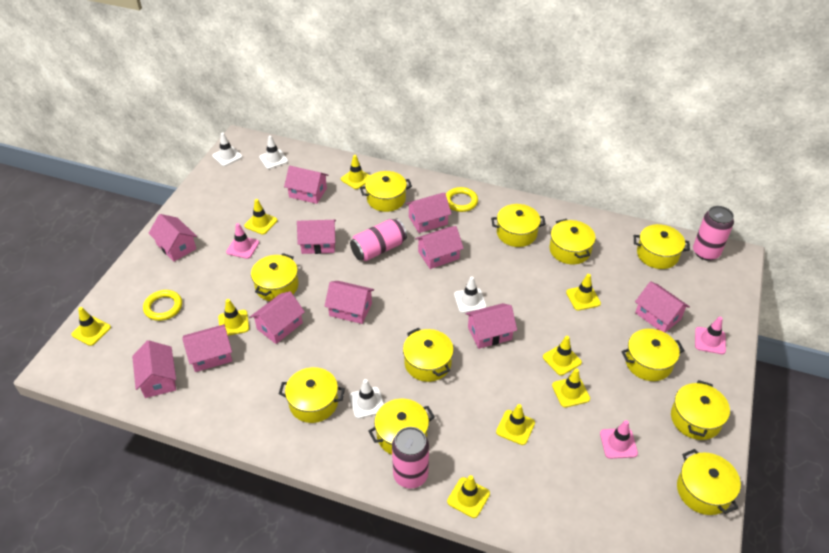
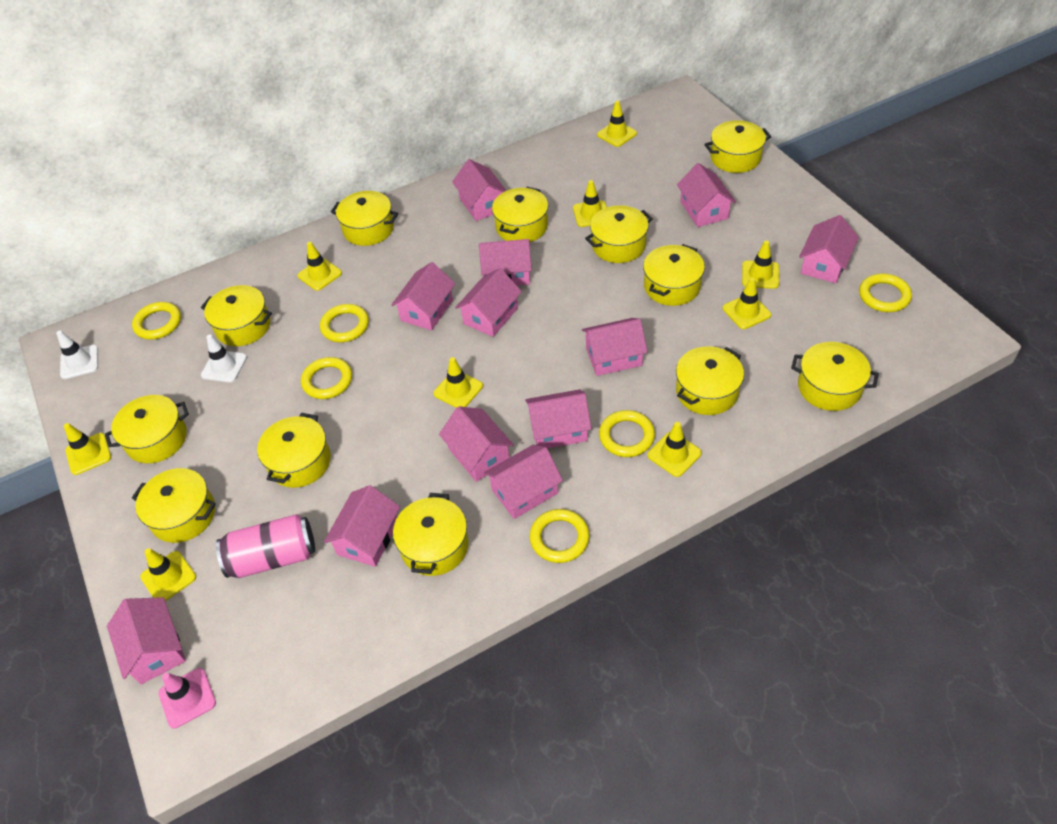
pink can: [350,218,407,261] [392,427,429,489] [693,206,734,261] = 3 -> [216,514,315,578] = 1
pink house: [132,340,176,398] [148,214,197,262] [182,324,232,372] [250,291,305,344] [284,166,328,204] [297,220,336,254] [324,281,374,324] [406,192,451,233] [415,226,464,269] [465,303,517,349] [635,281,690,333] = 11 -> [107,597,186,684] [324,485,400,567] [391,262,455,331] [439,406,514,482] [452,159,507,221] [455,268,522,337] [479,239,532,286] [484,444,563,519] [525,389,592,448] [582,318,648,376] [677,163,736,227] [799,215,859,283] = 12
pink traffic cone: [226,223,259,259] [600,420,638,459] [695,317,726,354] = 3 -> [159,668,216,729] = 1
white traffic cone: [212,133,243,166] [259,135,288,169] [349,379,384,419] [454,276,486,313] = 4 -> [56,331,98,379] [201,334,247,383] = 2
yellow pot: [251,253,298,301] [279,367,345,423] [360,171,412,212] [368,399,435,455] [403,328,454,382] [491,204,546,247] [549,219,596,264] [621,329,685,381] [634,224,690,269] [671,380,730,440] [677,449,741,515] = 11 -> [105,395,189,463] [132,468,216,543] [201,285,272,346] [257,413,331,488] [331,191,398,246] [393,493,469,576] [492,187,548,242] [585,205,653,263] [643,244,705,306] [676,347,744,415] [704,120,771,173] [791,342,879,411] = 12
yellow ring: [143,290,182,321] [446,187,478,212] = 2 -> [132,302,181,340] [301,357,352,399] [320,304,369,342] [530,509,590,563] [599,410,655,457] [859,273,912,312] = 6

